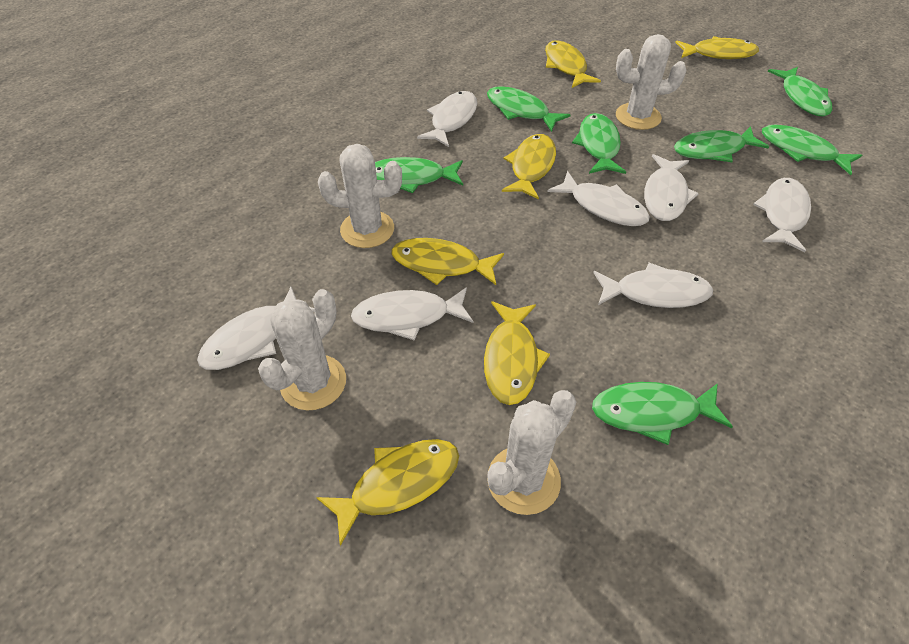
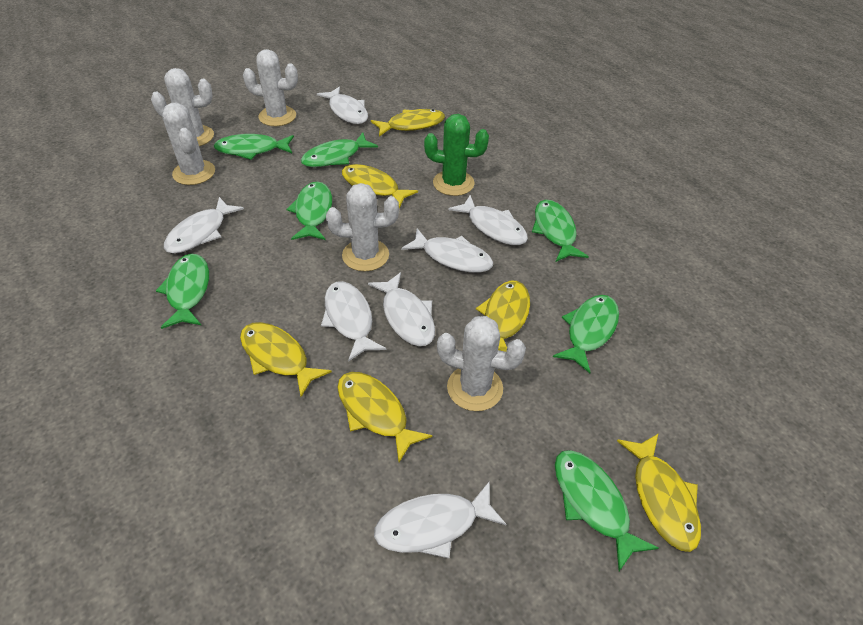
green cactus: none = 0 -> [424,114,489,196] = 1
white cactus: [258,289,346,411] [318,144,402,248] [487,390,576,515] [616,34,687,130] = 4 -> [151,68,214,146] [162,103,215,185] [243,49,298,126] [326,183,399,272] [437,316,526,411] = 5

